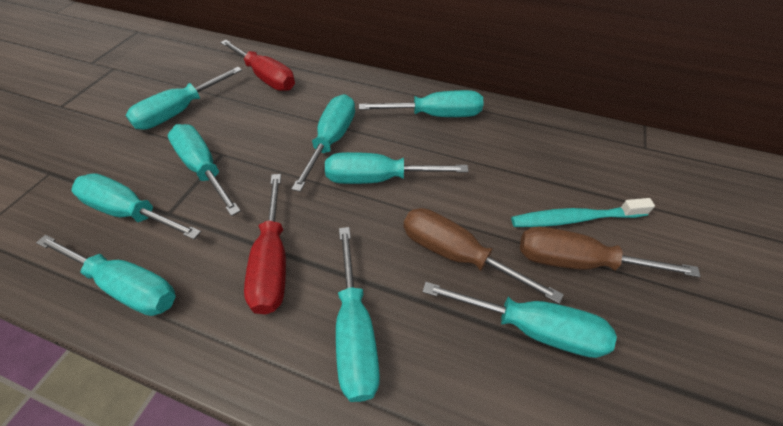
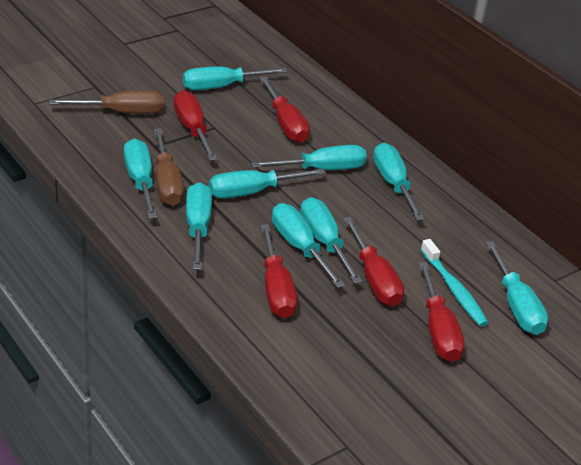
red screwdriver: [220,40,295,91] [244,174,286,314] = 2 -> [174,90,218,161] [259,77,310,143] [260,224,297,318] [343,217,404,306] [418,262,465,362] = 5

